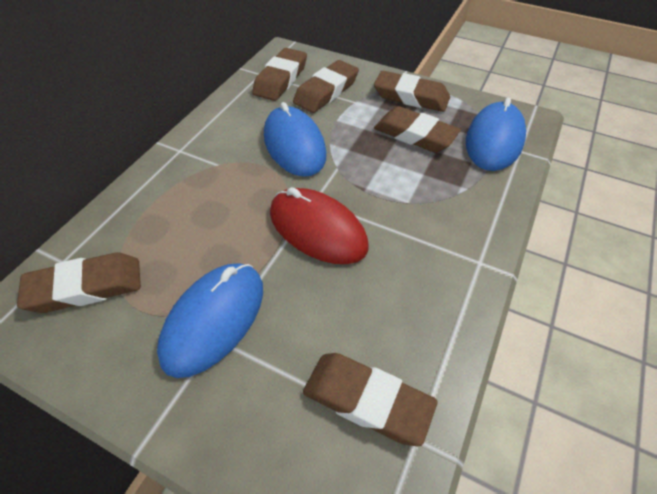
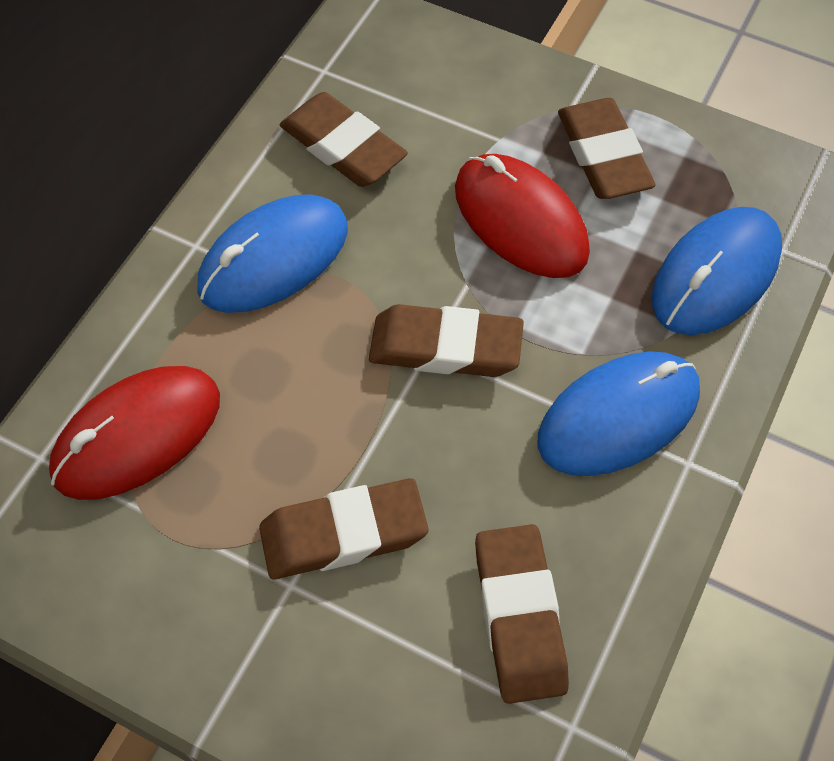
brown eraser: [17,252,141,313] [252,48,307,101] [293,60,359,113] [303,353,438,447] [374,71,450,112] [374,106,461,153] = 6 -> [259,478,429,579] [280,92,408,187] [369,304,524,377] [475,524,569,704] [558,98,655,199] = 5
red mouse: [270,187,368,264] = 1 -> [49,366,220,500] [455,154,590,278] = 2

